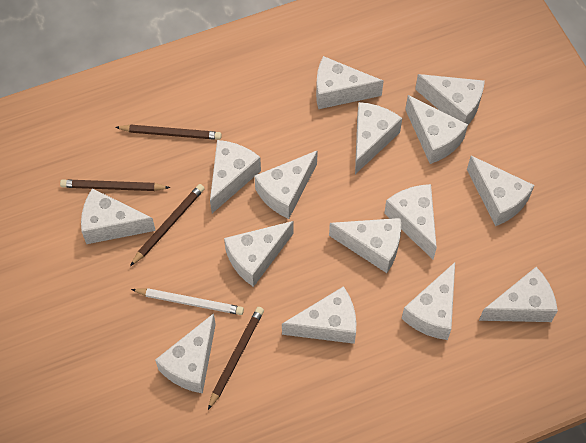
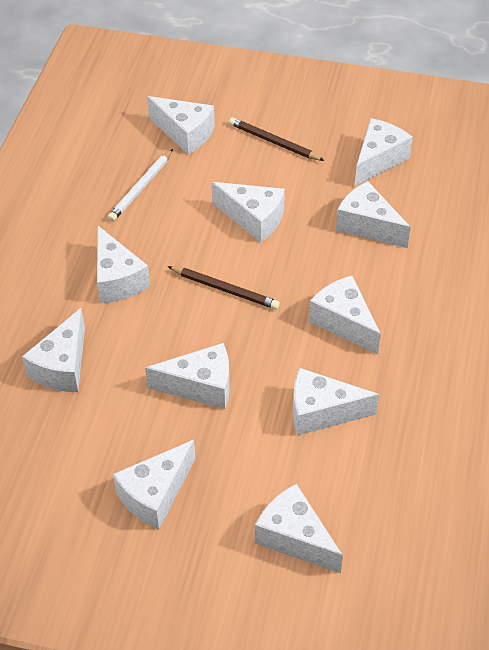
brown pencil: [60,179,170,191] [115,124,222,140] [130,184,205,266] [208,307,264,410] = 4 -> [167,266,280,309] [229,117,325,161] = 2
white cheese: [81,188,156,244] [155,313,216,394] [210,140,261,213] [224,221,293,287] [254,150,318,219] [282,286,356,344] [316,56,384,109] [329,218,401,273] [355,102,402,174] [384,184,437,260] [402,262,455,340] [405,95,468,164] [415,74,485,125] [467,156,534,226] [479,267,558,322] = 15 -> [22,308,85,392] [97,226,150,303] [113,440,195,529] [145,343,230,409] [147,96,215,155] [212,182,285,243] [255,484,343,573] [293,368,379,435] [309,276,381,354] [336,181,411,248] [355,118,413,186] = 11

